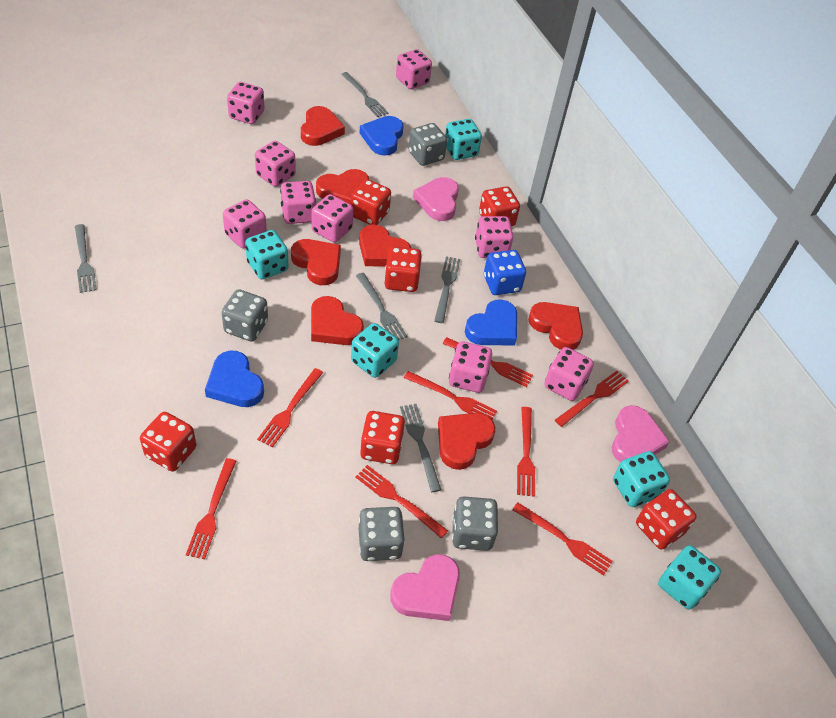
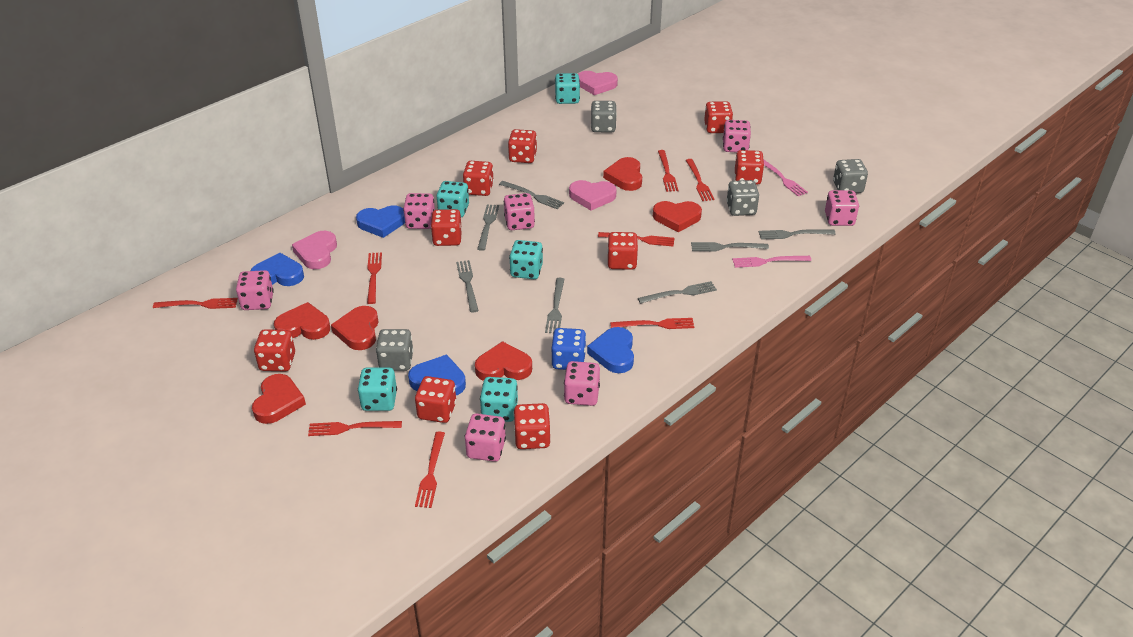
blue heart: [205,351,264,407] [360,116,403,156] [465,299,517,345] = 3 -> [250,253,304,286] [356,205,405,238] [408,354,466,395] [587,327,634,373] = 4
grey fork: [75,224,97,293] [341,72,388,117] [356,273,407,340] [400,404,442,492] [434,256,460,323] = 5 -> [456,260,479,312] [477,204,499,251] [499,181,564,209] [545,278,565,333] [638,281,717,304] [691,242,769,251] [759,229,836,240] = 7
pink dice: [223,199,267,249] [227,82,265,124] [255,141,296,187] [280,181,316,224] [312,194,353,243] [396,49,432,89] [449,341,492,393] [475,216,513,258] [544,347,594,401] = 9 -> [236,270,274,310] [403,193,435,229] [465,413,506,462] [504,193,535,230] [564,361,600,406] [723,120,751,152] [825,190,859,226] = 7
pink fork: none = 0 -> [732,256,811,268] [763,159,808,196] = 2
red dice: [140,412,196,472] [351,179,391,225] [360,411,405,464] [385,246,422,292] [479,187,520,227] [636,489,697,549] = 6 -> [254,329,295,371] [415,376,456,423] [431,209,462,246] [463,161,494,196] [508,129,537,163] [513,403,551,449] [607,232,638,270] [704,101,733,133] [735,150,764,185] = 9
red heart: [291,239,341,285] [301,106,345,146] [311,296,364,345] [316,169,369,204] [359,225,411,266] [438,413,495,470] [528,302,583,350] = 7 -> [252,374,306,424] [274,302,330,340] [331,306,378,350] [475,341,532,381] [603,157,642,191] [653,201,702,232] = 6

